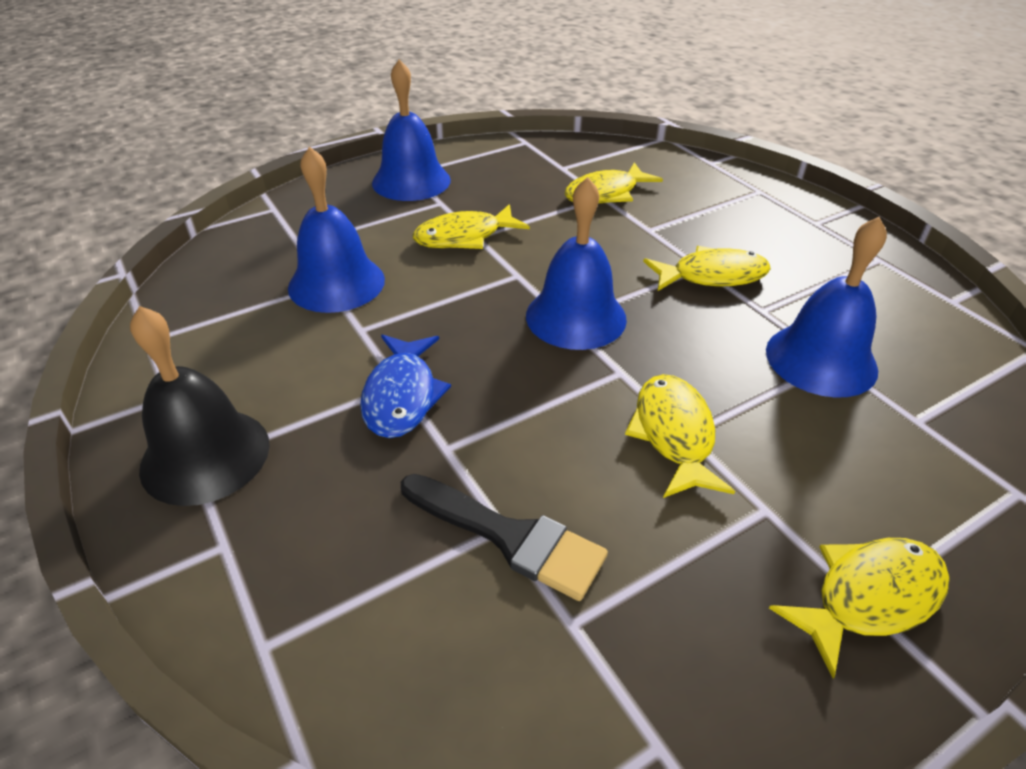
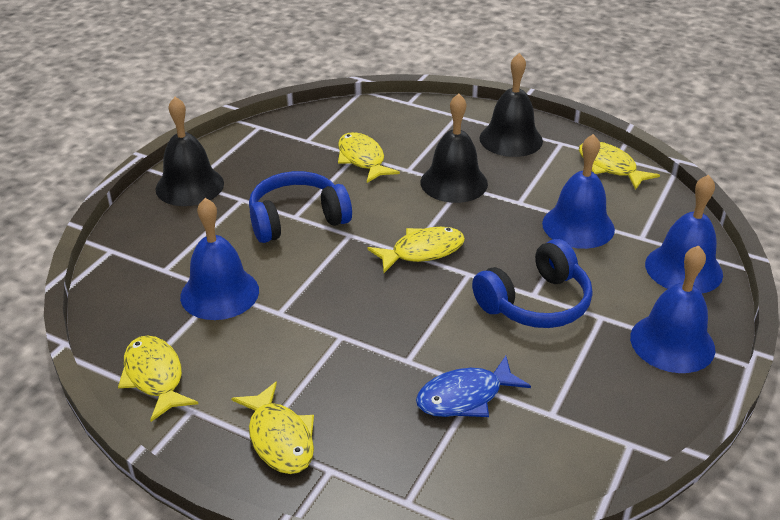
black bell: [130,306,270,506] = 1 -> [155,97,224,206] [421,93,488,203] [480,53,543,157] = 3
black brush: [401,474,608,601] = 1 -> none = 0
blue headphones: none = 0 -> [249,171,352,243] [472,239,592,328] = 2

